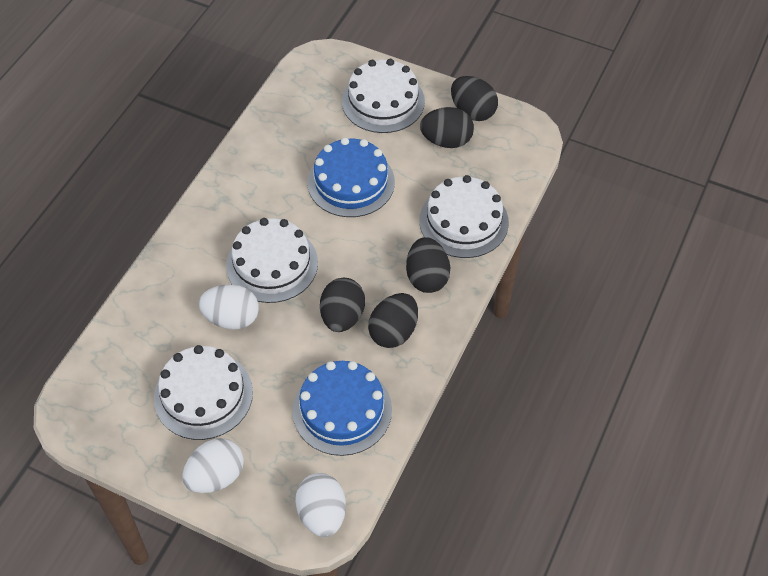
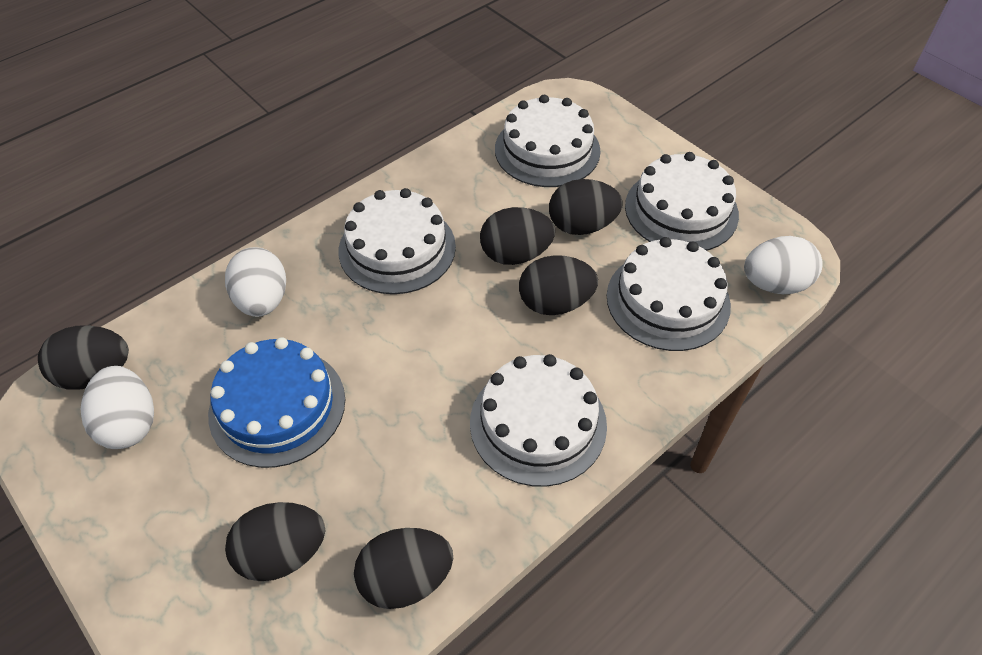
black egg: [320,278,365,332] [368,293,418,348] [406,237,450,293] [420,107,474,148] [451,76,498,121] = 5 -> [38,325,129,390] [225,502,325,581] [354,528,453,609] [480,207,555,265] [519,255,598,315] [549,179,623,235] = 6
blue cake: [292,361,392,456] [308,138,395,217] = 2 -> [208,337,345,468] = 1
white cake: [154,345,253,440] [226,218,318,303] [342,59,425,133] [419,175,509,258] = 4 -> [339,188,456,294] [470,354,607,487] [495,95,601,187] [607,237,731,351] [625,152,739,251] = 5

